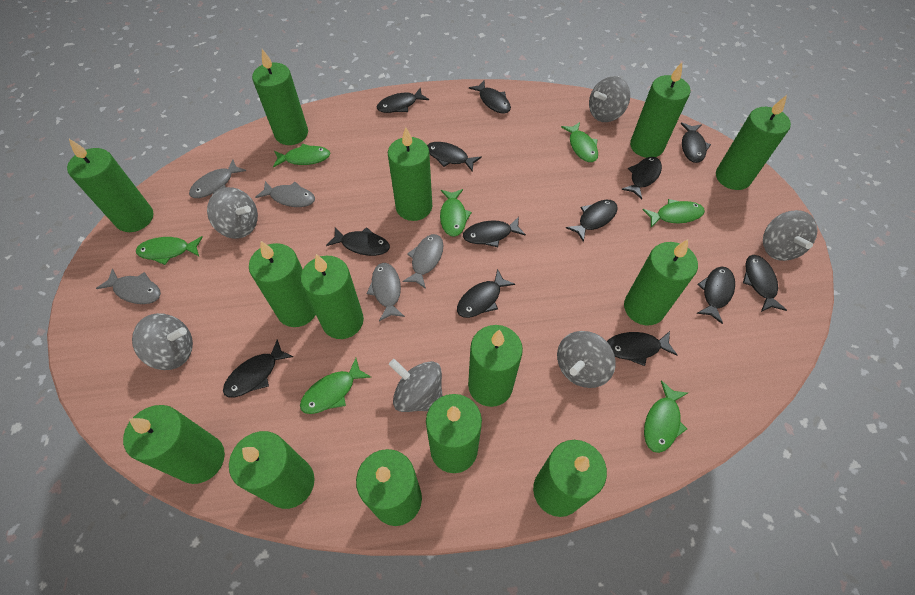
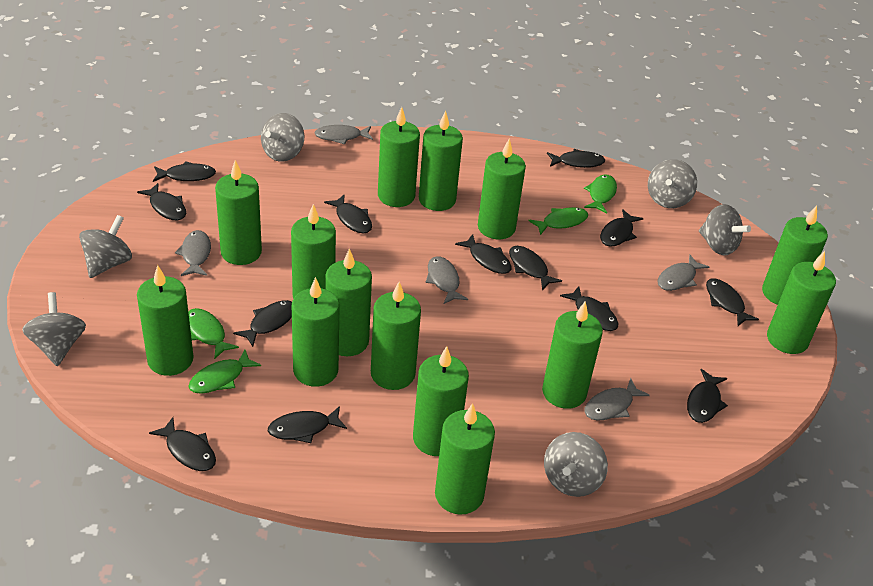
green fish: [136,236,203,265] [273,143,330,168] [300,358,371,414] [440,189,472,237] [561,122,598,162] [643,199,705,227] [644,380,688,453] = 7 -> [188,308,239,359] [188,350,261,394] [528,207,588,235] [584,175,617,214] = 4

